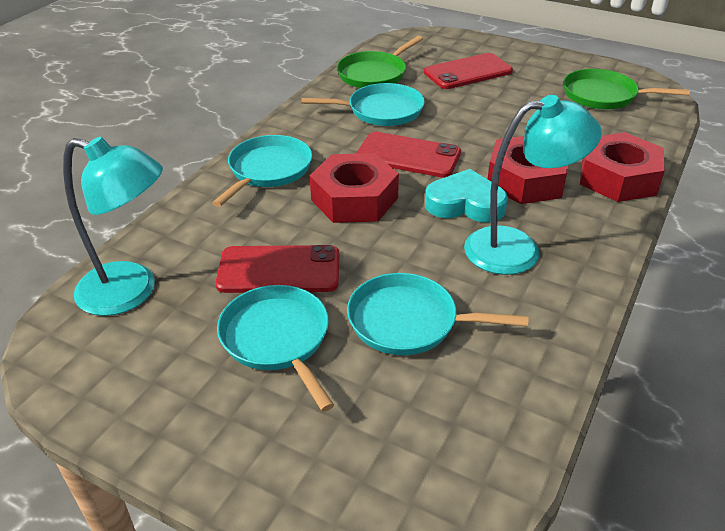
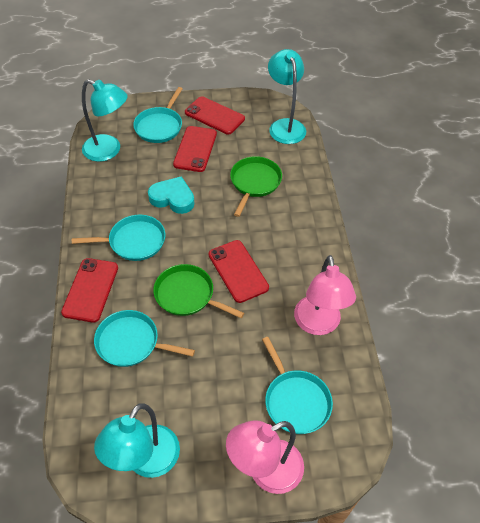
pink lamp: none = 0 -> [226,421,304,494] [294,255,356,335] = 2
red nut: [310,153,399,223] [488,136,568,204] [580,132,665,202] = 3 -> none = 0
red phone: [216,245,339,293] [356,132,461,178] [424,53,513,89] = 3 -> [61,258,118,323] [173,126,217,172] [185,96,245,135] [209,240,269,303] = 4
turquoise lamp: [63,137,163,316] [464,95,602,275] = 2 -> [82,79,127,162] [94,403,180,478] [268,49,306,144] = 3

